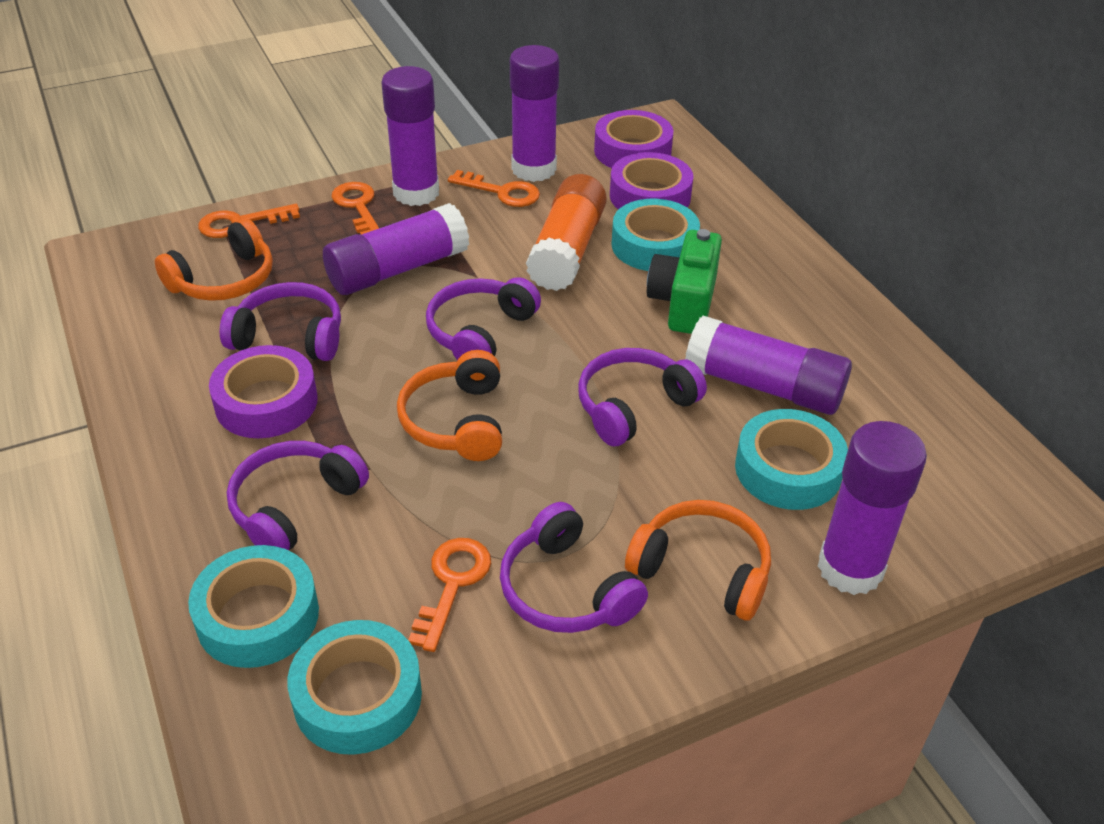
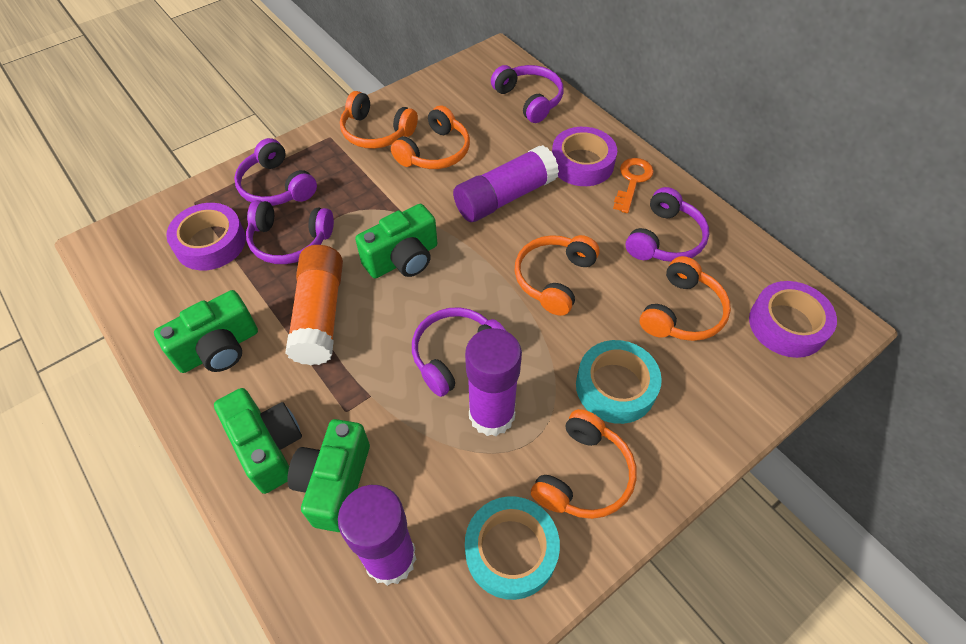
green camera: [647,229,722,334] = 1 -> [154,290,258,373] [214,388,302,494] [288,419,370,532] [355,204,437,279] = 4
orange headphones: [155,218,273,301] [397,350,502,461] [625,500,771,620] = 3 -> [340,91,418,149] [391,105,470,169] [515,235,600,316] [531,409,637,519] [640,256,731,341] = 5
orange key: [198,204,300,238] [331,182,379,235] [408,538,491,652] [448,170,540,207] = 4 -> [613,158,654,213] = 1
purple glue stick: [323,203,469,295] [381,66,439,206] [510,45,559,182] [685,316,852,415] [818,421,927,595] = 5 -> [338,485,416,586] [453,145,559,222] [465,328,522,436] = 3
turquoise tape: [188,545,319,668] [287,620,422,755] [612,199,700,271] [735,409,848,510] = 4 -> [465,496,560,600] [576,340,662,424] = 2

